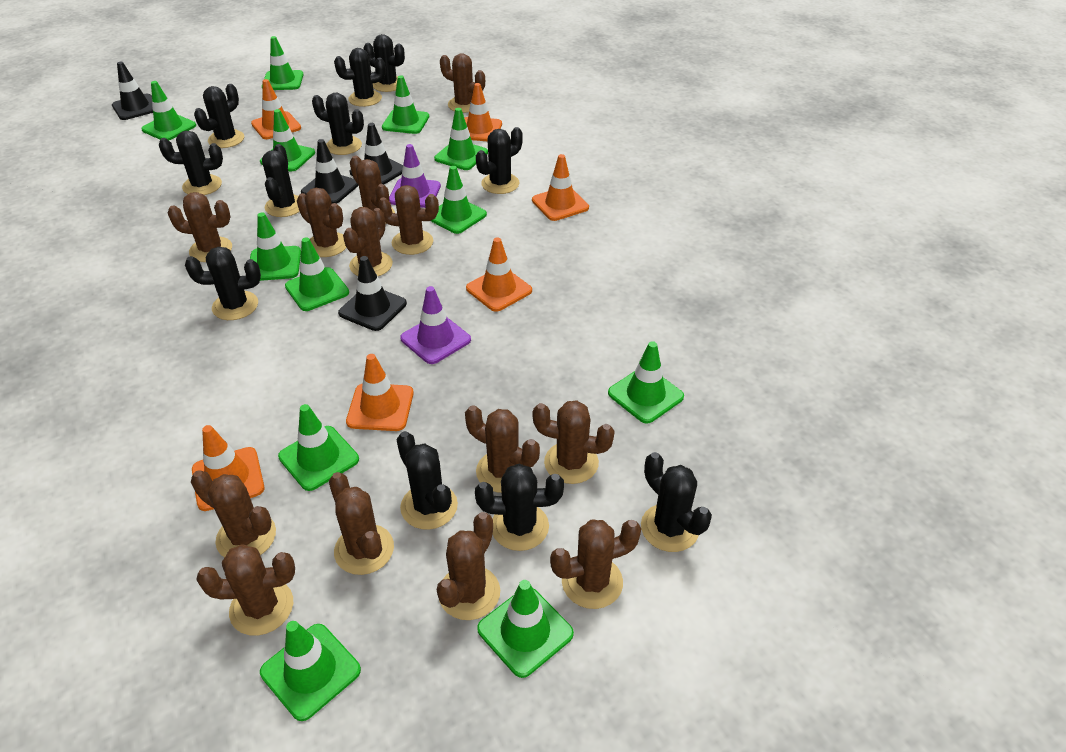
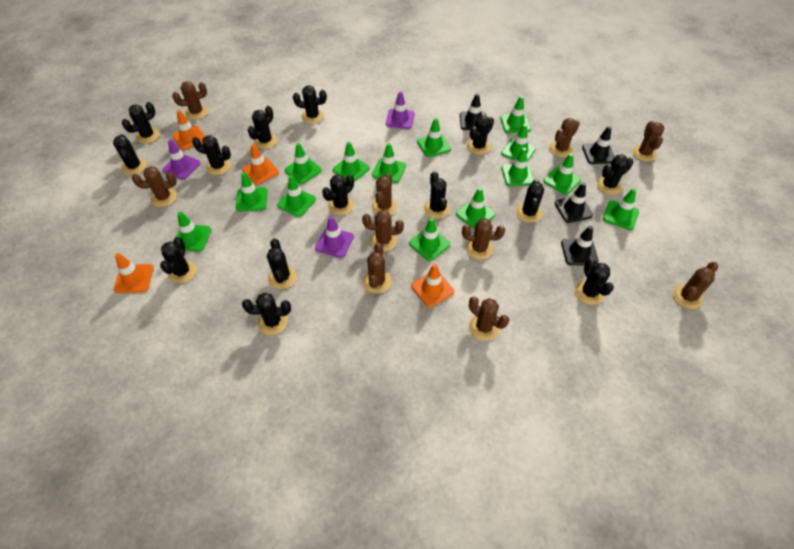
black cactus: [159,131,223,195] [185,247,261,320] [194,84,244,148] [262,144,300,217] [312,93,364,155] [334,48,386,107] [363,34,405,92] [397,431,458,530] [475,464,564,551] [476,127,523,194] [641,452,712,552] = 11 -> [113,134,147,175] [122,102,160,144] [160,237,197,284] [192,135,231,175] [242,293,291,335] [248,106,277,149] [267,238,297,289] [293,85,327,124] [322,174,354,215] [424,171,450,219] [467,115,494,155] [516,179,544,223] [575,258,614,305] [597,155,633,195] = 14
brown cactus: [168,192,232,262] [191,470,276,558] [196,544,295,636] [297,188,347,257] [329,472,394,575] [343,207,393,276] [350,156,395,224] [377,185,439,255] [437,512,500,620] [440,53,485,113] [465,405,540,493] [533,400,615,484] [550,520,641,609] = 13 -> [132,166,177,207] [172,81,208,120] [362,210,404,252] [363,243,391,294] [371,173,397,215] [462,218,505,260] [469,296,509,341] [549,118,580,157] [632,121,664,162] [673,262,718,309] = 10
green traffic cone: [141,81,196,140] [250,213,301,281] [260,109,315,172] [260,621,361,721] [262,36,304,90] [278,404,359,491] [285,237,349,311] [382,75,429,134] [431,166,487,234] [434,108,488,170] [477,580,574,678] [608,341,684,424] = 12 -> [176,211,211,252] [236,172,268,211] [277,175,316,217] [285,143,322,184] [333,142,370,182] [372,143,406,183] [409,218,450,261] [417,118,451,157] [456,187,495,229] [500,96,531,133] [501,124,536,162] [502,148,534,186] [543,153,581,195] [603,188,639,230] = 14
orange traffic cone: [192,425,264,511] [251,79,301,139] [346,354,414,431] [464,83,502,141] [466,237,532,312] [532,154,589,221] = 6 -> [114,253,154,293] [172,110,205,150] [242,144,279,185] [411,264,454,307] = 4
purple traffic cone: [389,144,441,208] [400,286,471,364] = 2 -> [162,139,200,180] [315,216,354,258] [386,91,415,129] = 3

